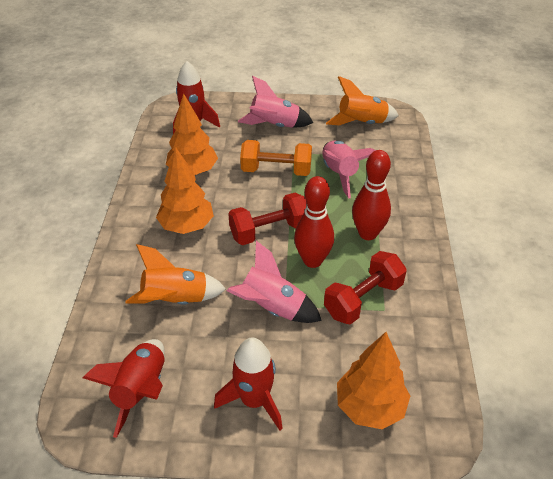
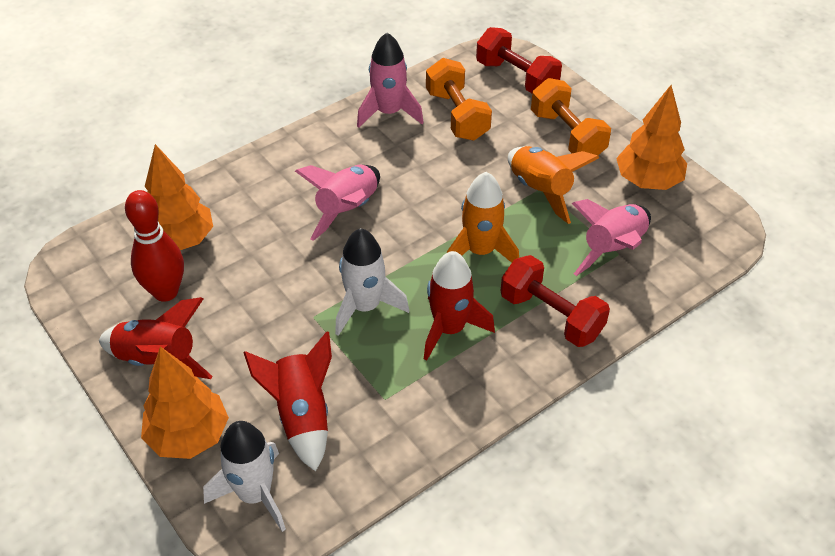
orange dumbbell: [240,140,312,176] = 1 -> [426,58,492,141] [531,78,611,155] = 2
red bowling pin: [294,176,334,268] [352,150,391,240] = 2 -> [125,190,184,302] = 1
white rocket: none = 0 -> [203,421,286,532] [335,228,409,336] = 2

